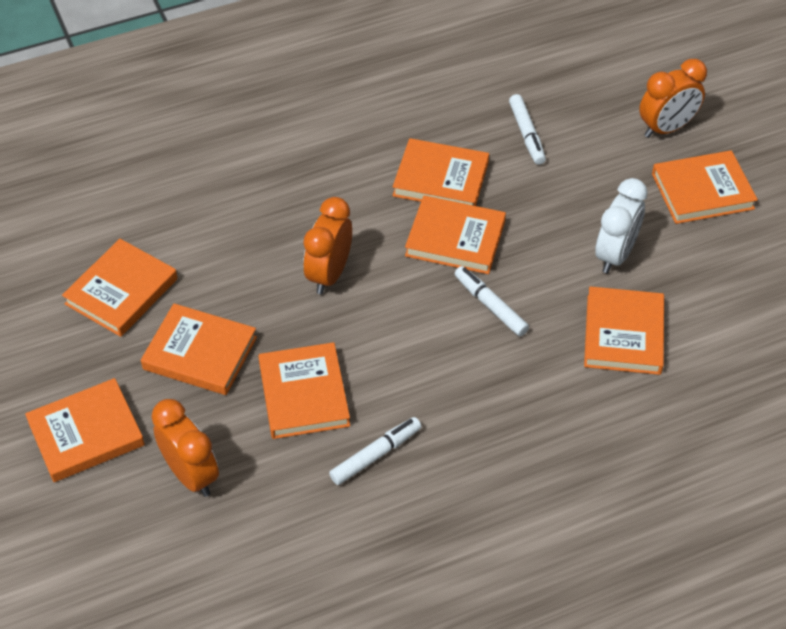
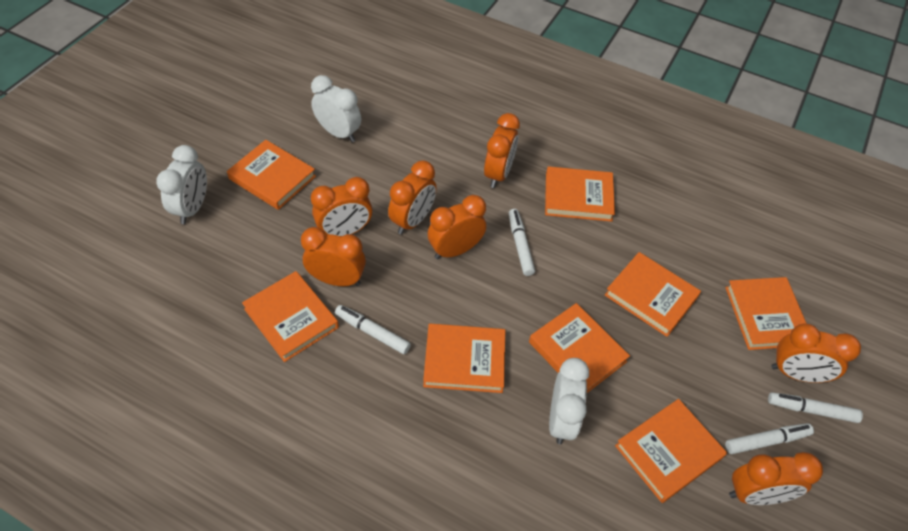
orange clock: [151,399,219,497] [303,197,352,294] [639,59,707,138] = 3 -> [301,227,366,286] [311,177,372,237] [388,160,437,235] [428,195,486,259] [484,113,520,188] [729,452,823,505] [771,324,861,383] = 7
white clock: [595,178,648,273] = 1 -> [156,145,207,224] [311,75,361,142] [549,358,589,444] = 3
white marker: [329,417,421,485] [455,266,529,336] [509,94,546,165] = 3 -> [335,305,411,354] [509,209,535,276] [725,423,814,454] [768,392,863,423] = 4

